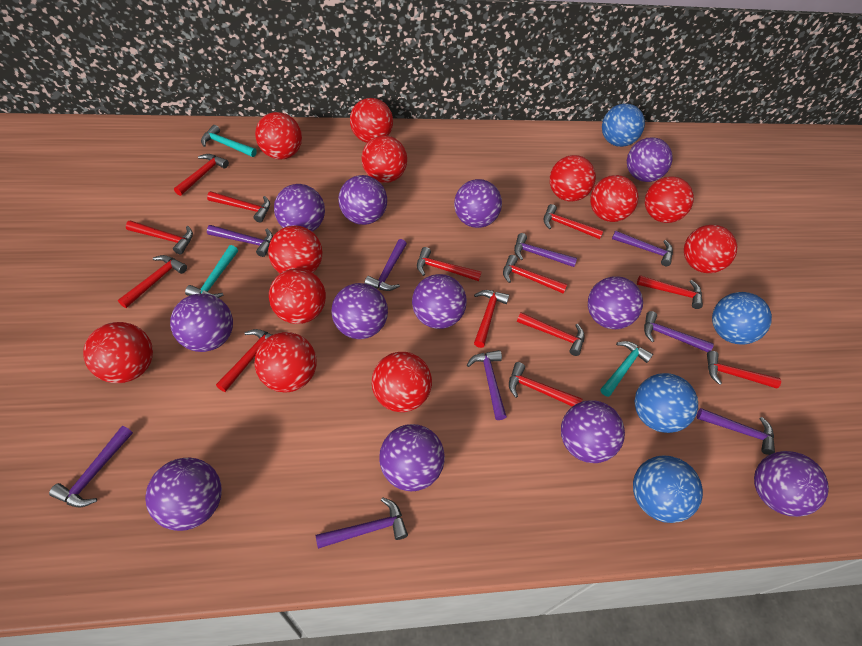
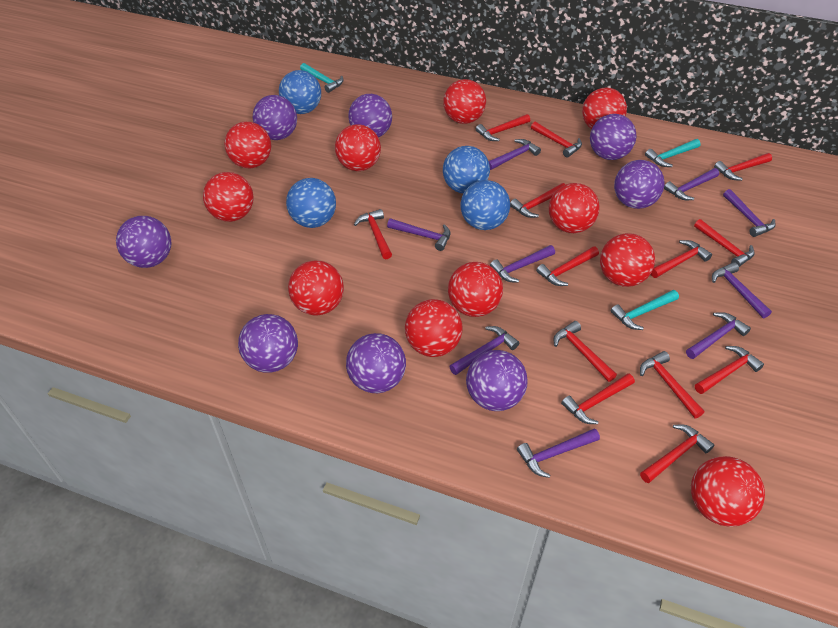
purple ball: [145,458,222,531] [170,293,233,352] [274,184,325,231] [331,283,388,339] [338,175,387,225] [379,424,445,491] [412,274,467,329] [454,179,502,228] [561,400,625,463] [588,276,643,329] [627,137,673,182] [754,451,829,517] = 12 -> [116,216,171,268] [238,314,298,373] [253,95,297,140] [346,333,406,393] [348,94,392,137] [466,350,528,411] [590,114,637,160] [614,160,665,209] = 8
red ball: [83,322,153,383] [254,332,317,393] [255,112,302,159] [268,226,323,273] [269,268,326,324] [350,98,393,143] [362,135,407,183] [372,352,432,412] [550,155,596,202] [590,175,638,222] [645,176,694,223] [684,225,737,273] = 12 -> [203,172,254,222] [224,122,271,168] [288,261,344,316] [335,124,381,171] [405,299,463,357] [443,79,486,124] [448,262,503,317] [549,183,600,233] [582,87,627,129] [600,233,655,287] [691,456,765,527] = 11

